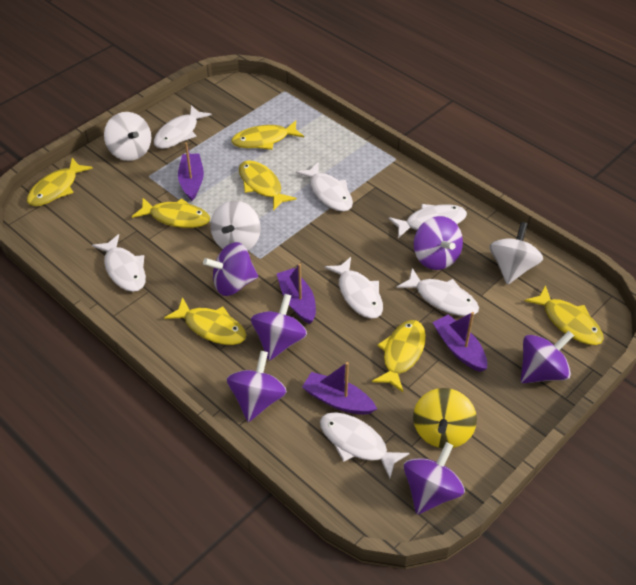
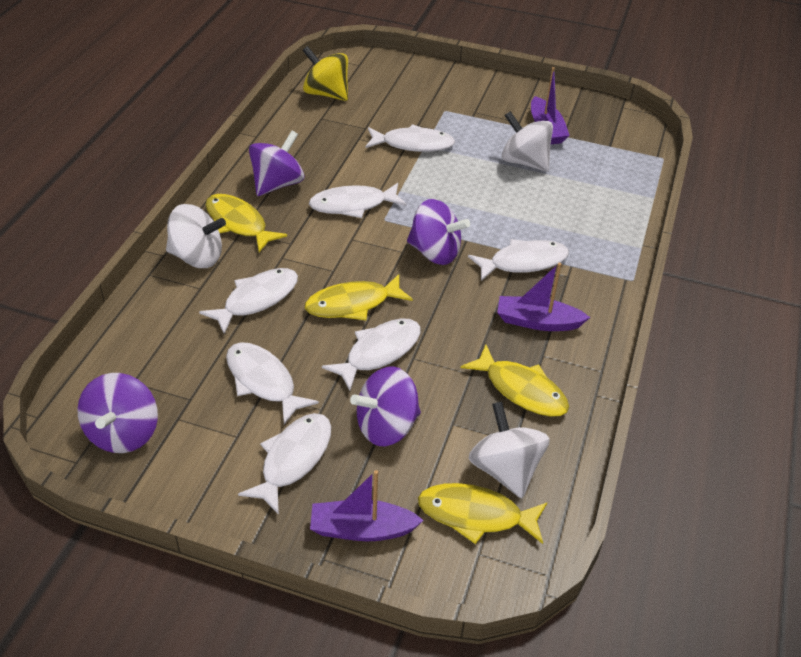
purple boat: [178,142,204,201] [276,263,316,324] [302,362,377,415] [432,312,487,372] = 4 -> [310,470,424,541] [497,263,591,331] [531,67,570,145] = 3
purple spinning top: [203,242,258,296] [227,351,287,422] [251,294,307,361] [403,442,465,515] [414,216,463,270] [520,331,574,384] = 6 -> [77,373,158,453] [249,131,304,196] [350,366,421,446] [407,199,470,265] = 4
yellow fish: [27,158,93,206] [132,198,210,228] [164,297,246,345] [231,121,304,150] [239,160,297,211] [372,320,426,392] [525,285,604,345] = 7 -> [206,194,287,252] [305,274,413,320] [418,483,548,544] [461,345,569,417] = 4

